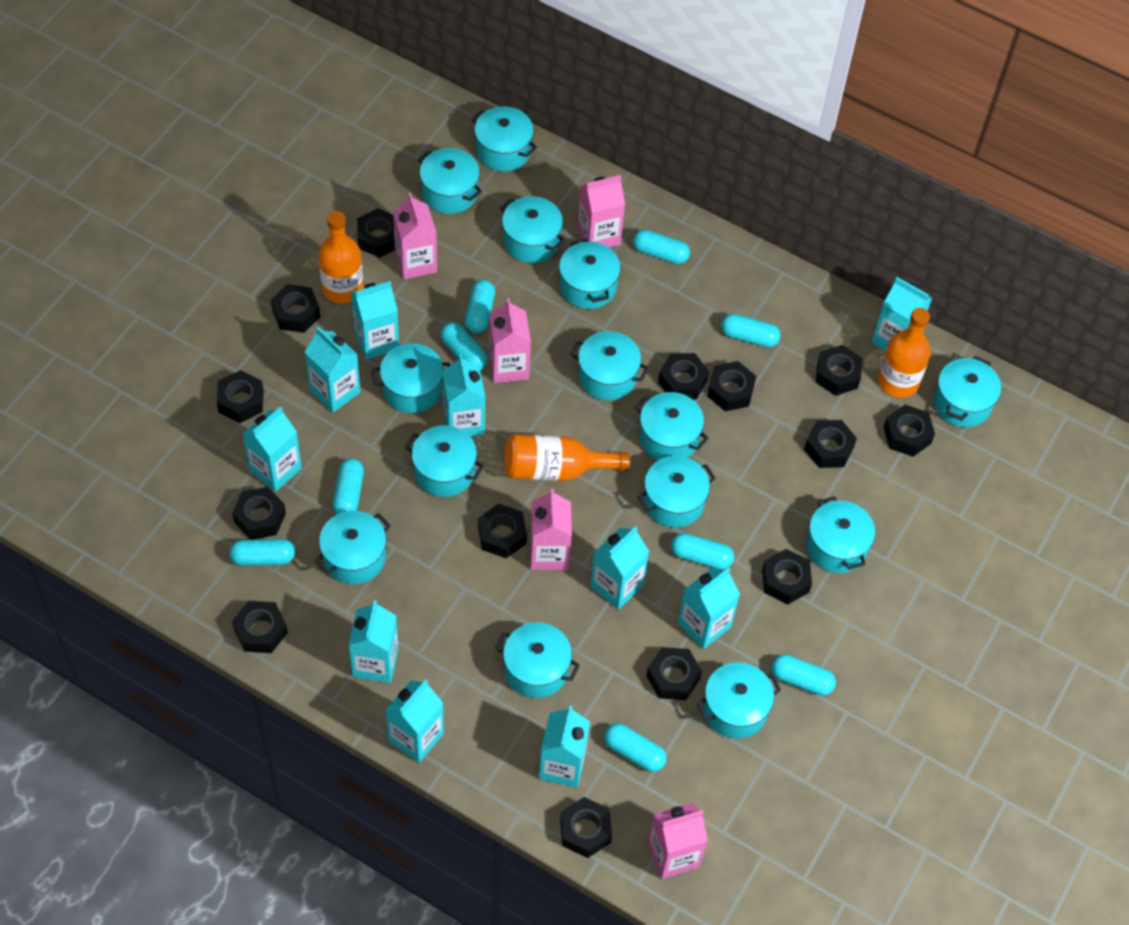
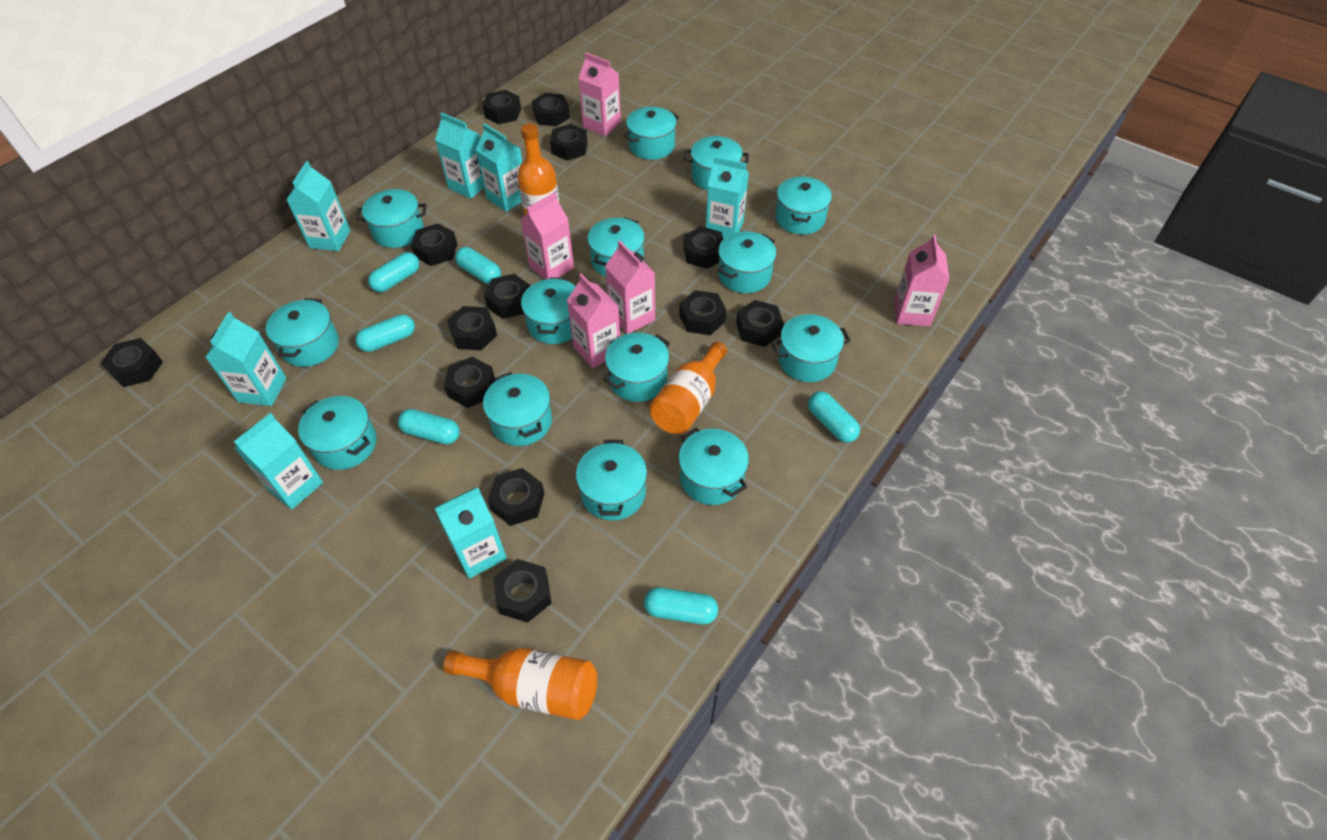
black nut: [217,370,264,423] [232,487,286,540] [232,601,288,653] [271,284,320,333] [357,208,395,258] [478,504,527,558] [560,797,612,858] [646,647,702,700] [658,353,709,400] [707,361,756,412] [762,549,812,605] [804,420,857,468] [815,345,863,396] [884,404,935,457] = 14 -> [101,338,163,387] [411,224,457,266] [444,357,495,408] [447,306,497,350] [483,90,521,124] [484,274,530,319] [488,468,545,526] [493,559,552,623] [532,93,570,127] [550,124,588,161] [679,290,726,335] [683,226,723,269] [736,300,784,347] = 13
turquoise capsule: [229,539,295,566] [333,458,364,514] [440,322,487,370] [465,280,495,333] [604,723,666,772] [633,229,690,264] [671,533,734,569] [721,314,781,347] [771,655,836,695] = 9 -> [355,314,415,352] [368,252,420,292] [398,409,460,444] [455,247,501,284] [644,587,718,624] [808,391,860,443] = 6
turquoise carton: [243,406,302,492] [305,327,360,413] [348,600,398,683] [351,281,399,360] [385,679,444,763] [442,354,486,437] [539,706,590,788] [590,526,649,610] [678,567,740,649] [872,277,932,351] = 10 -> [205,312,287,406] [234,413,323,509] [286,161,350,251] [434,488,507,579] [435,112,484,199] [476,123,522,212] [706,156,749,238] = 7

